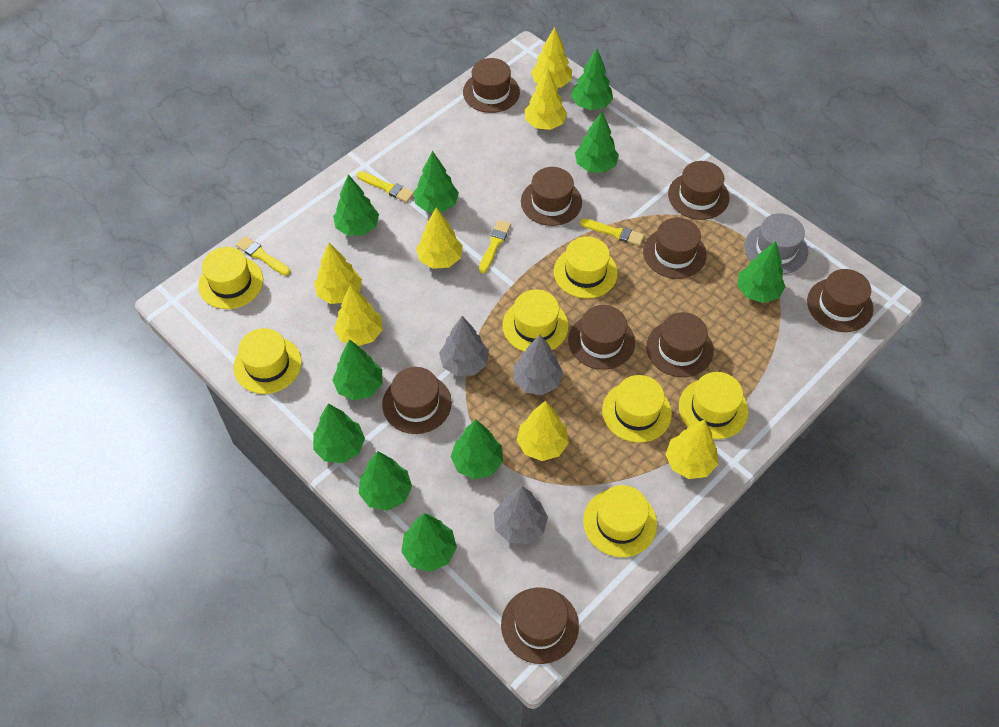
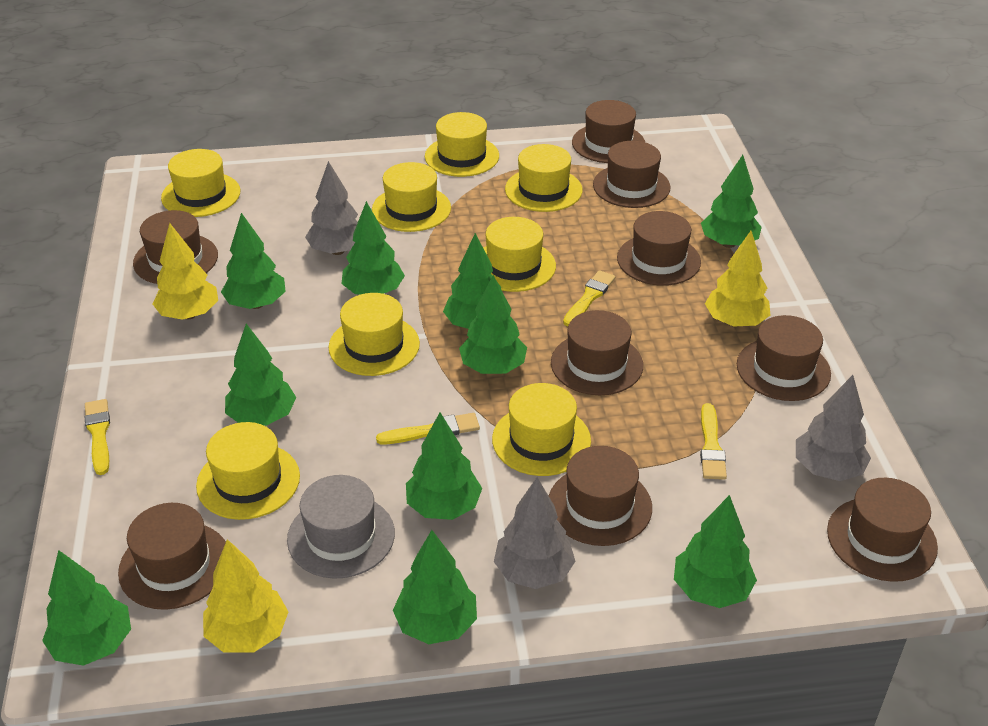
yellow hat: [198,247,263,309] [233,328,302,394] [502,289,569,352] [554,236,618,299] [583,485,657,557] [602,375,672,443] [679,372,749,439] = 7 -> [161,149,240,217] [196,422,300,520] [329,293,420,376] [372,162,451,232] [425,112,499,177] [483,217,556,292] [492,383,591,476] [505,144,582,212] = 8
yellow tree: [314,243,362,304] [334,285,383,346] [416,207,463,269] [517,401,569,461] [525,68,567,130] [531,27,572,88] [665,419,718,479] = 7 -> [152,223,218,320] [203,539,288,653] [705,231,770,327] = 3

